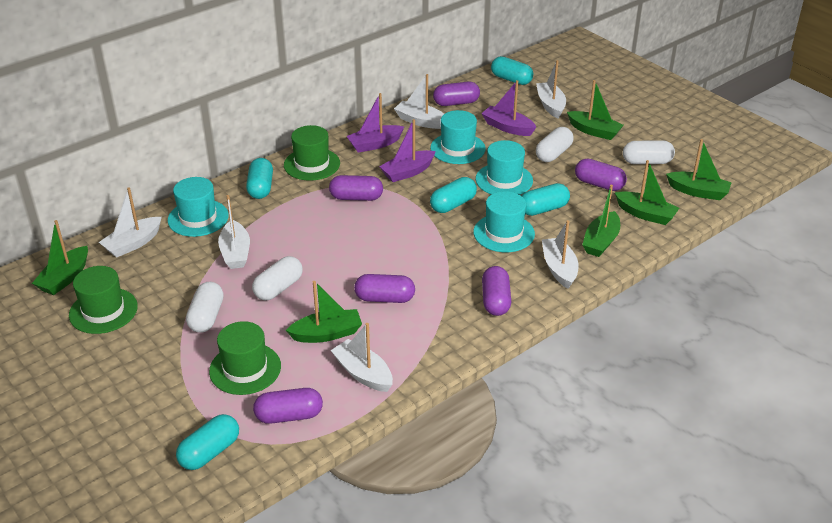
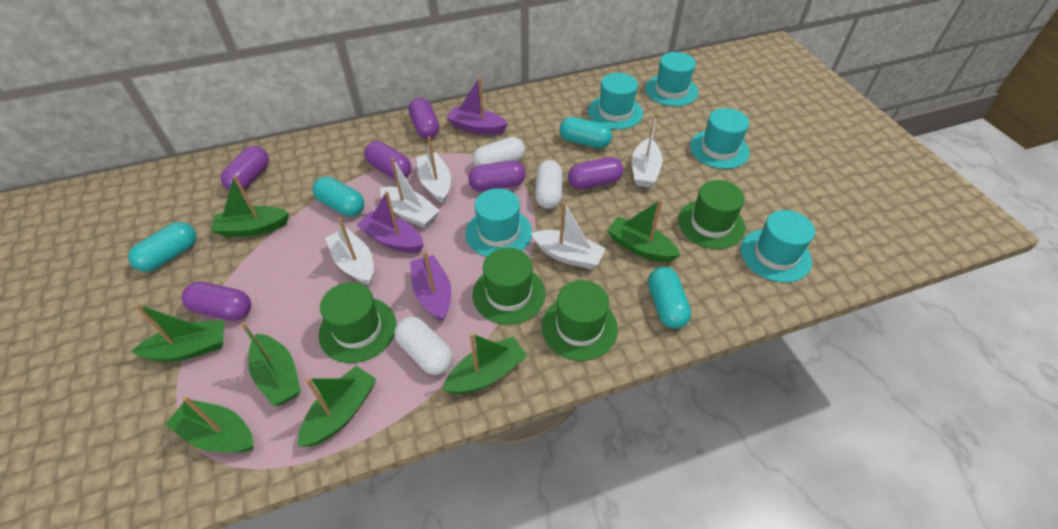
green boat: [32,220,88,295] [286,281,362,343] [567,80,624,140] [582,185,620,257] [615,160,679,225] [666,139,732,200] = 6 -> [131,303,224,362] [166,396,253,452] [211,175,289,237] [241,322,301,406] [298,366,377,447] [442,333,527,394] [607,199,681,262] = 7
green hat: [69,266,138,334] [209,321,281,395] [284,125,340,181] = 3 -> [319,282,396,363] [472,248,545,325] [542,280,618,361] [678,180,745,249] = 4
turquoise capsule: [176,414,239,470] [246,158,273,199] [430,177,477,213] [491,56,533,85] [522,183,570,216] = 5 -> [128,222,197,272] [313,177,364,217] [560,117,612,148] [648,267,691,329] = 4
turquoise hat: [168,177,229,237] [430,110,486,164] [473,191,535,252] [476,140,533,195] = 4 -> [465,188,532,257] [588,73,643,129] [645,52,698,106] [690,108,750,169] [740,210,815,283] = 5
white boat: [99,188,162,258] [218,195,250,269] [331,323,393,392] [394,74,444,129] [536,60,566,118] [542,220,579,289] = 6 -> [325,218,374,285] [380,158,440,228] [417,136,451,204] [531,201,606,269] [632,113,663,188] = 5
white capsule: [186,282,224,333] [252,256,303,300] [536,127,574,162] [623,140,675,164] = 4 -> [394,316,453,375] [472,137,525,167] [535,160,562,209] = 3

